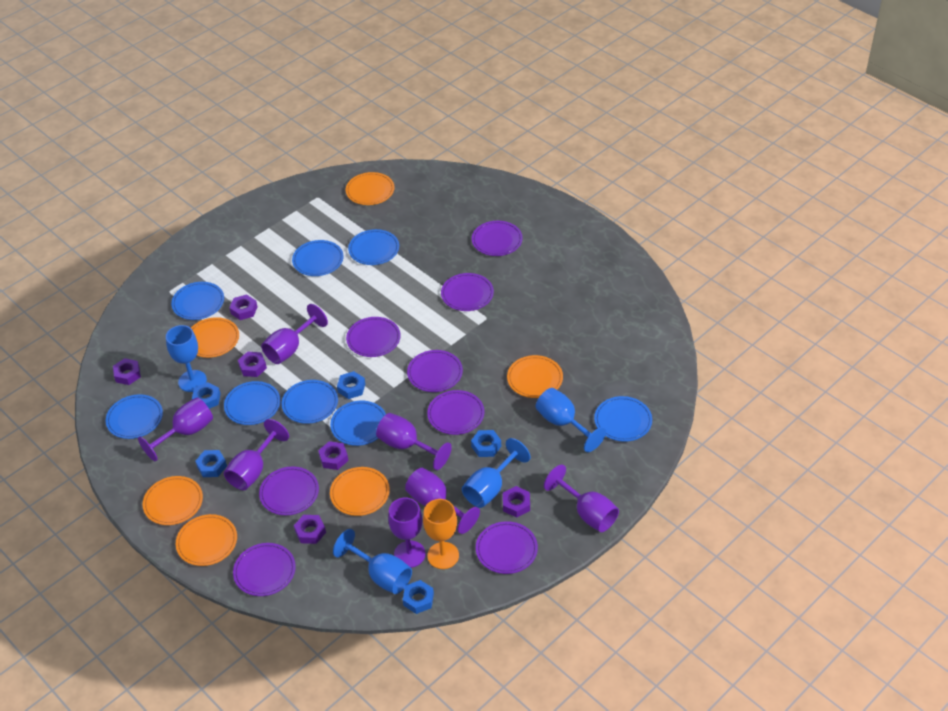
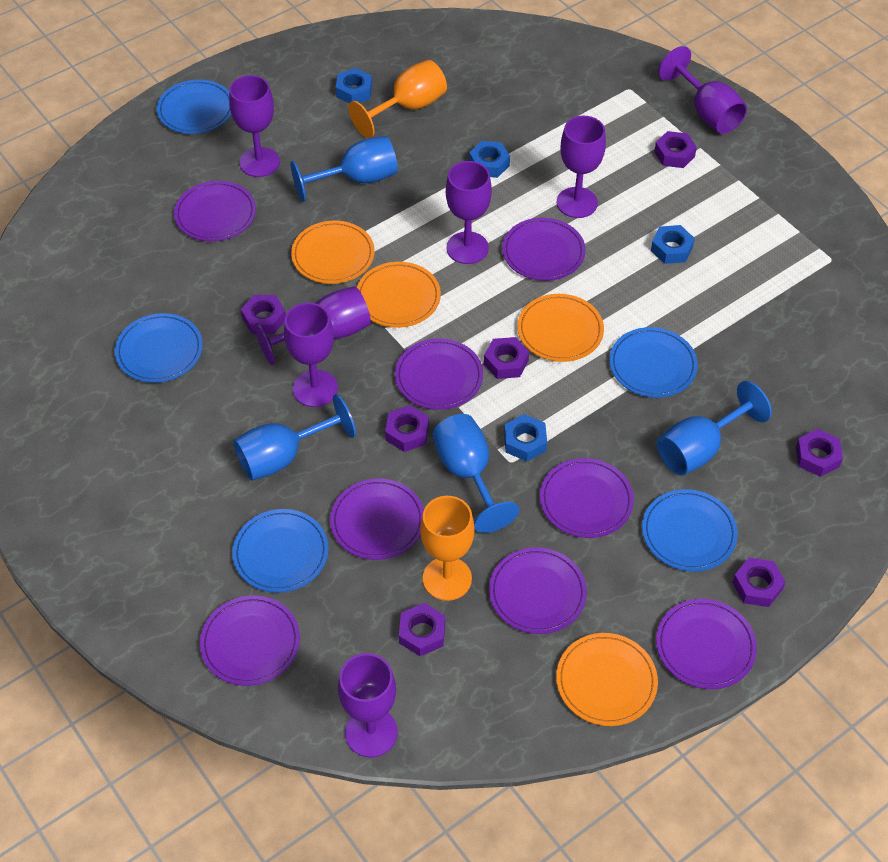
blue nut: [192,382,221,409] [195,450,227,477] [337,371,365,399] [403,580,434,614] [471,430,501,457] = 5 -> [336,68,372,103] [469,141,510,178] [504,414,547,461] [651,225,695,264] = 4
blue plate: [106,394,163,439] [171,282,224,320] [224,381,280,425] [282,380,338,424] [292,240,343,276] [330,401,386,446] [348,229,399,265] [594,396,652,442] = 8 -> [115,313,203,383] [157,80,232,134] [232,509,329,593] [609,327,698,398] [642,489,738,572] = 5
orange goblet: [423,499,459,569] = 1 -> [348,60,447,138] [420,496,475,601] = 2
orange plate: [143,476,203,525] [176,514,237,566] [191,317,239,358] [330,467,390,516] [346,172,395,205] [507,355,563,398] = 6 -> [291,221,375,284] [357,262,441,328] [517,294,604,362] [556,633,658,726] = 4
purple nut: [113,358,141,385] [229,295,257,320] [238,351,267,377] [294,515,326,544] [318,441,349,470] [503,486,530,517] = 6 -> [241,295,286,334] [385,405,429,452] [399,603,445,656] [484,337,529,379] [654,131,697,168] [732,558,785,607] [796,429,843,477] = 7

